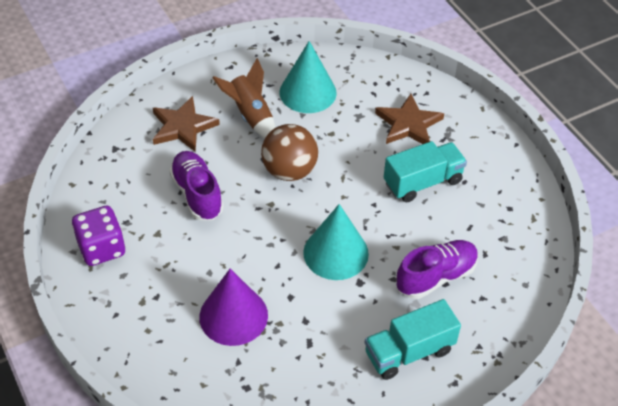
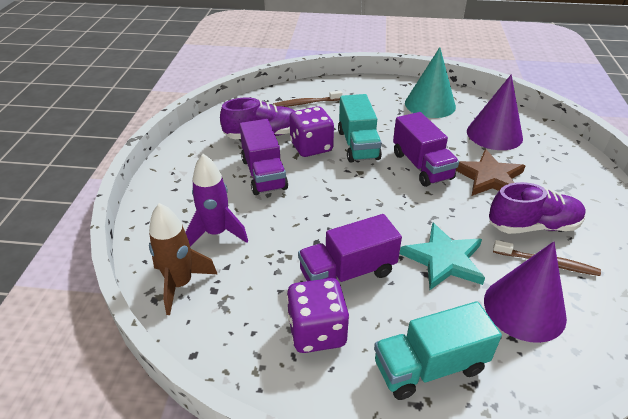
brown ball: [261,124,318,181] = 1 -> none = 0
brown star: [153,96,220,152] [375,94,444,144] = 2 -> [456,149,525,196] = 1
brown toothbrush: none = 0 -> [273,91,342,107] [493,240,601,276] = 2
purple cone: [200,269,268,346] = 1 -> [467,74,523,150] [484,241,567,343] = 2
purple dice: [72,206,125,266] = 1 -> [286,278,350,353] [289,106,334,157] = 2
purple rocket: none = 0 -> [185,154,248,247] = 1
purple truck: none = 0 -> [240,119,288,195] [298,214,402,282] [393,112,459,187] = 3
turquoise cone: [280,41,337,113] [303,204,369,280] = 2 -> [405,47,456,118] = 1
turquoise star: none = 0 -> [400,223,485,290] = 1

